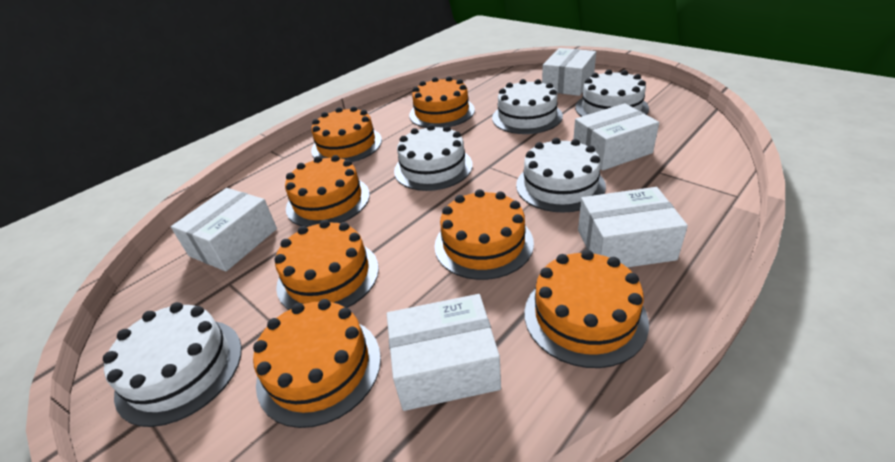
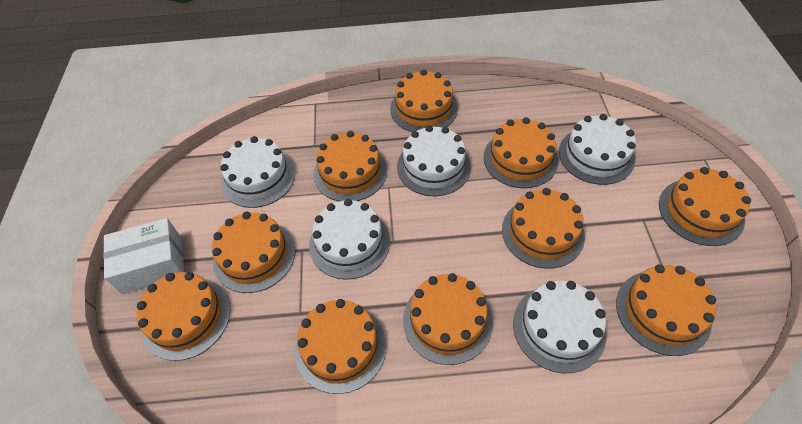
orange cake: [253,299,381,428] [274,220,379,310] [285,155,370,227] [311,106,382,162] [409,76,475,128] [434,189,534,280] [524,250,649,368] = 7 -> [137,272,230,361] [212,212,295,293] [295,299,386,394] [314,131,387,201] [390,69,458,132] [403,273,493,365] [484,117,558,188] [502,188,585,269] [616,264,716,356] [659,167,751,246] = 10
white box: [171,188,277,271] [387,294,501,411] [542,48,596,96] [573,103,659,171] [578,187,688,268] = 5 -> [103,218,184,294] = 1

